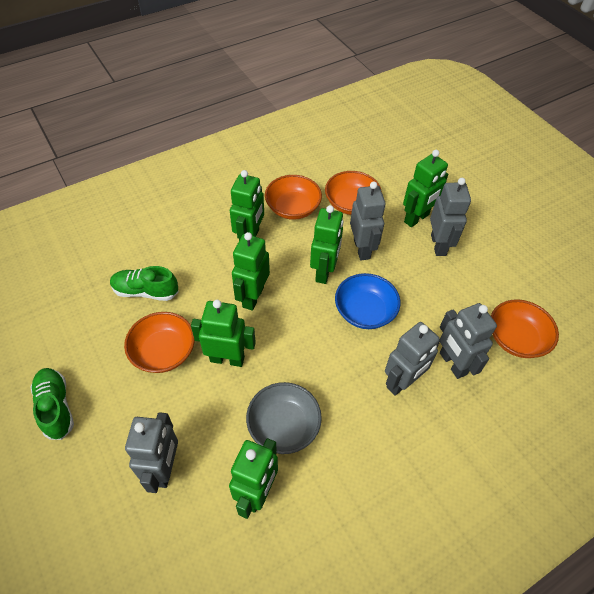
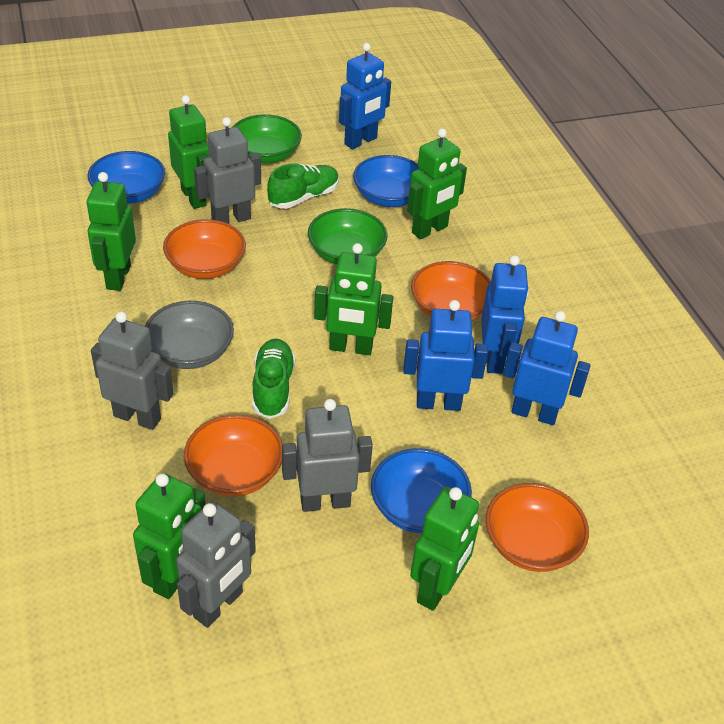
blue bowl: [335,273,401,329] = 1 -> [87,151,165,204] [353,155,419,207] [371,448,472,533] = 3
blue robot: none = 0 -> [339,43,391,149] [403,300,488,411] [481,255,529,374] [503,311,591,425] = 4
green bowl: none = 0 -> [233,114,302,163] [308,208,388,265] = 2
grey robot: [125,412,178,493] [350,181,386,260] [385,322,441,396] [430,178,471,256] [440,303,497,379] = 5 -> [91,311,173,430] [176,501,256,628] [194,117,261,224] [282,399,373,512] = 4

